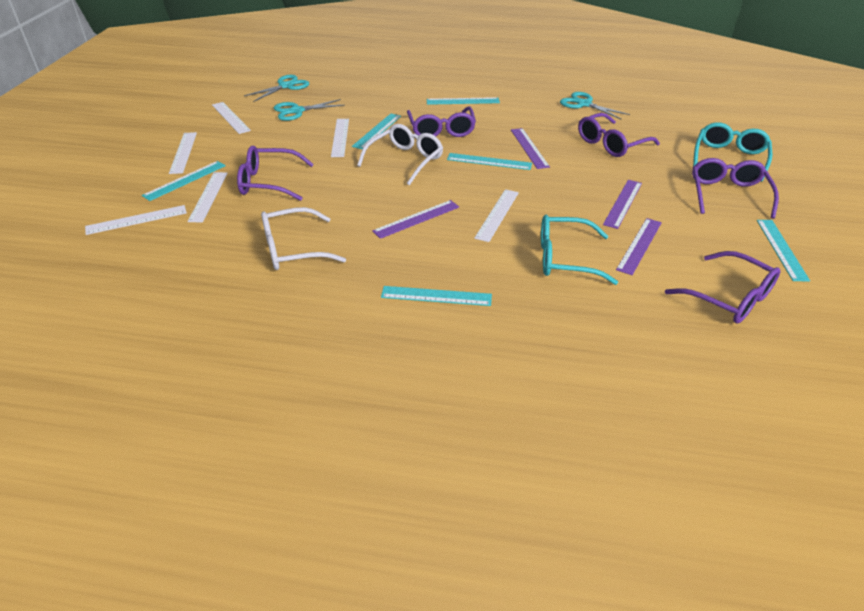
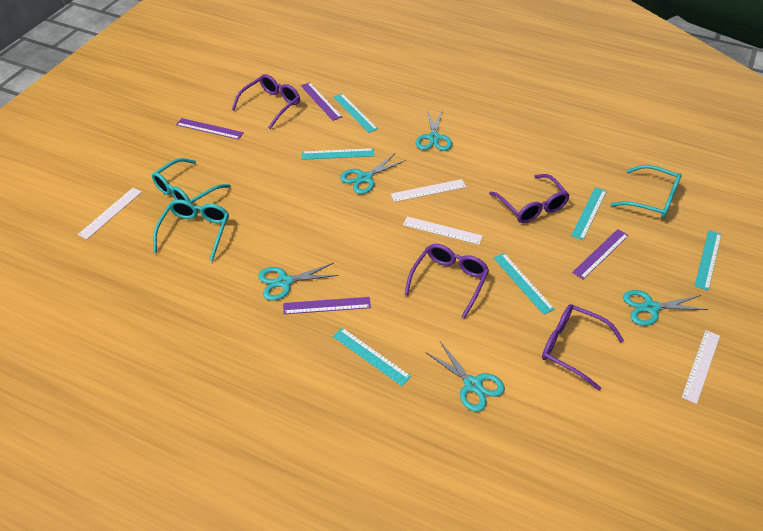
purple glasses: [237,146,314,201] [407,107,476,137] [578,113,660,157] [665,251,781,324] [692,158,779,219] = 5 -> [232,74,300,129] [404,244,489,318] [489,174,570,223] [542,304,624,390] = 4
turquoise glasses: [541,215,618,285] [693,122,772,182] = 2 -> [152,158,231,203] [153,199,229,261] [611,165,682,219] = 3
turquoise scissors: [244,75,310,102] [274,99,345,121] [560,92,630,120] = 3 -> [258,263,339,301] [340,153,406,194] [416,109,452,151] [425,341,505,412] [623,290,709,326] = 5
white glasses: [261,207,346,270] [357,124,443,186] = 2 -> none = 0
white ruler: [85,205,187,235] [169,132,197,174] [188,172,227,222] [212,102,251,134] [331,119,349,157] [474,189,519,242] = 6 -> [78,188,142,240] [391,179,466,202] [403,217,483,245] [682,330,720,404] = 4

